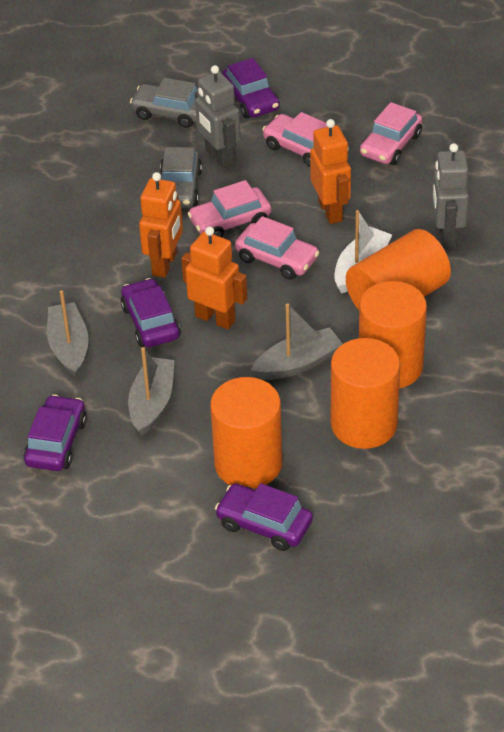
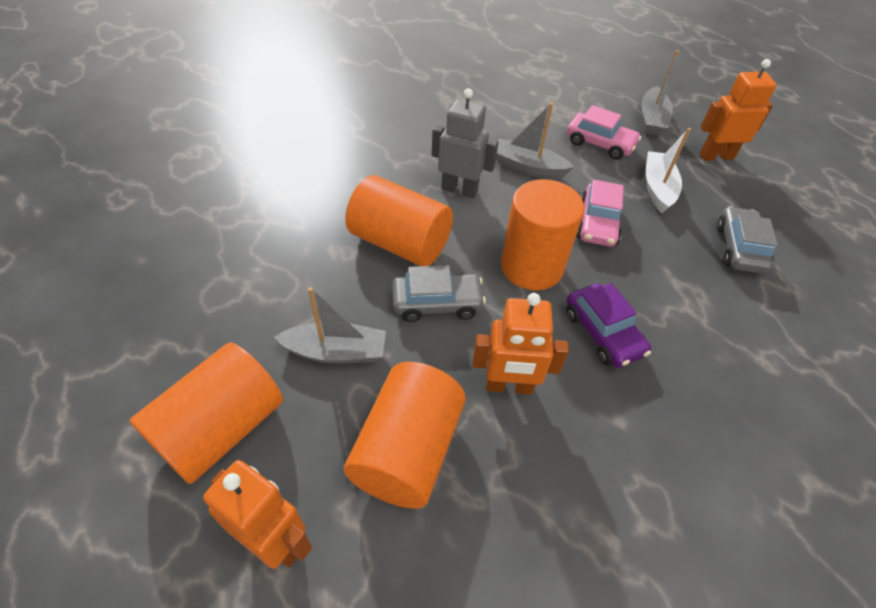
grey robot: [195,65,240,168] [432,143,469,249] = 2 -> [432,88,499,198] = 1
pink car: [188,180,271,237] [235,216,320,280] [262,112,327,167] [360,102,423,165] = 4 -> [567,105,641,160] [576,180,624,247] = 2
purple car: [23,395,87,471] [120,278,181,347] [215,483,313,551] [222,58,280,118] = 4 -> [566,283,651,368] = 1

